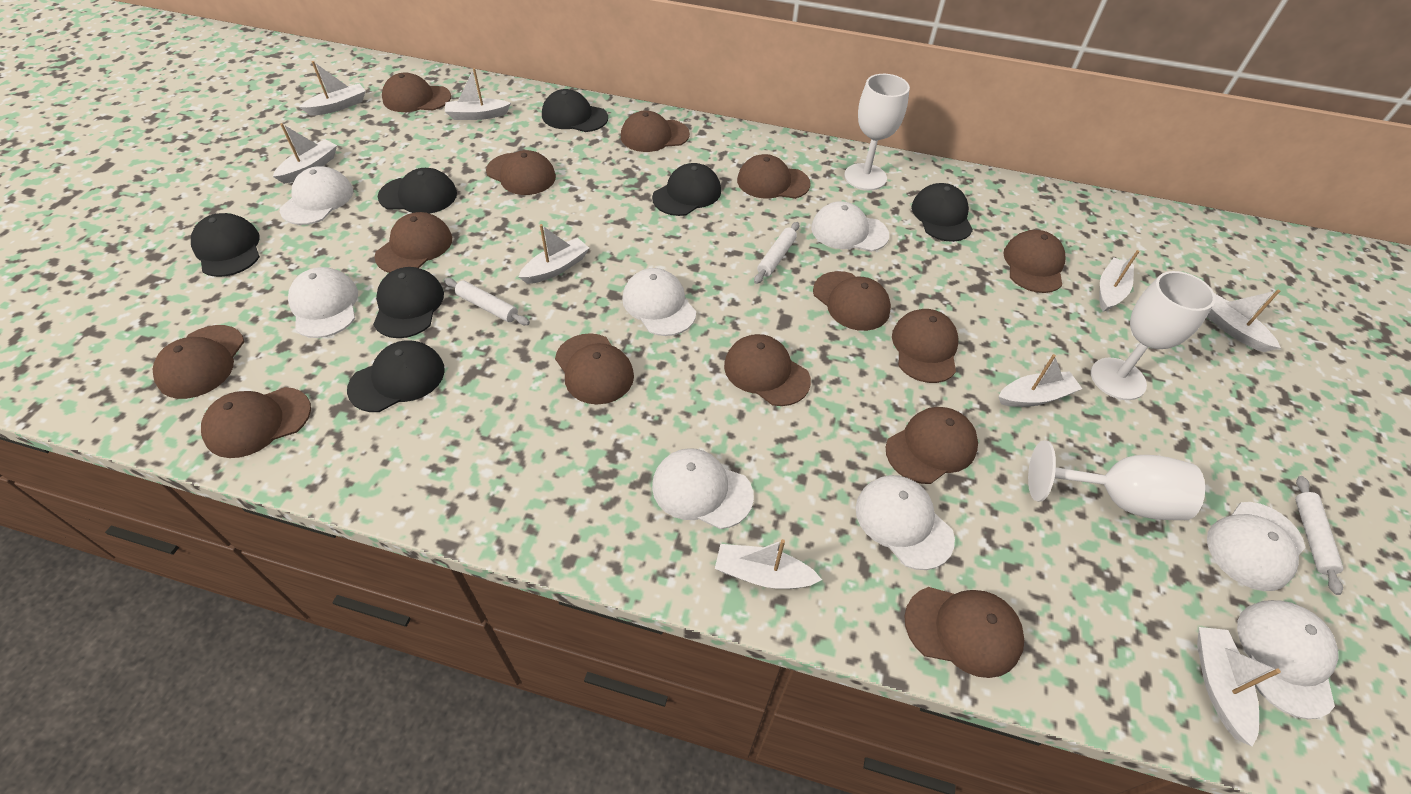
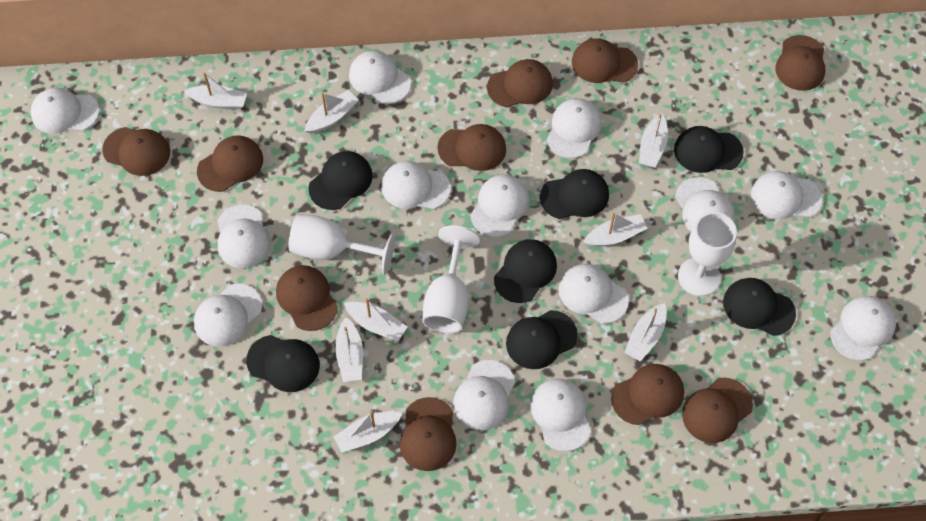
brown cap: [153,325,244,399] [201,387,311,458] [374,212,452,273] [382,72,451,112] [486,150,556,195] [555,333,634,404] [621,110,690,152] [724,334,811,406] [737,154,811,199] [813,271,891,331] [886,407,978,484] [892,309,959,383] [905,587,1024,678] [1003,230,1065,293] = 14 -> [102,127,170,176] [197,136,263,192] [276,265,338,331] [400,397,457,471] [437,124,506,171] [487,59,553,107] [572,39,638,83] [611,364,684,425] [682,378,753,443] [775,35,825,91] = 10
white boat: [273,123,337,184] [299,61,366,116] [445,68,511,120] [518,224,589,284] [715,539,822,589] [998,354,1082,407] [1099,250,1140,312] [1197,627,1281,746] [1207,289,1281,352] = 9 -> [184,72,247,109] [304,90,359,134] [334,411,402,453] [335,317,363,382] [344,298,407,341] [583,213,648,247] [624,303,667,362] [639,113,668,167] = 8
white cap: [280,166,353,225] [288,267,358,338] [622,268,696,336] [652,448,754,529] [811,201,889,252] [856,475,955,570] [1207,502,1306,591] [1237,600,1339,719] = 8 -> [31,88,99,134] [194,283,262,347] [217,205,271,268] [349,51,411,104] [381,161,451,209] [453,360,515,430] [470,174,530,237] [530,379,591,452] [547,98,602,158] [559,264,629,324] [675,177,735,231] [751,171,822,219] [830,296,896,361] = 13
white rolling pin: [444,278,530,325] [754,222,799,284] [1295,476,1344,595] = 3 -> none = 0

